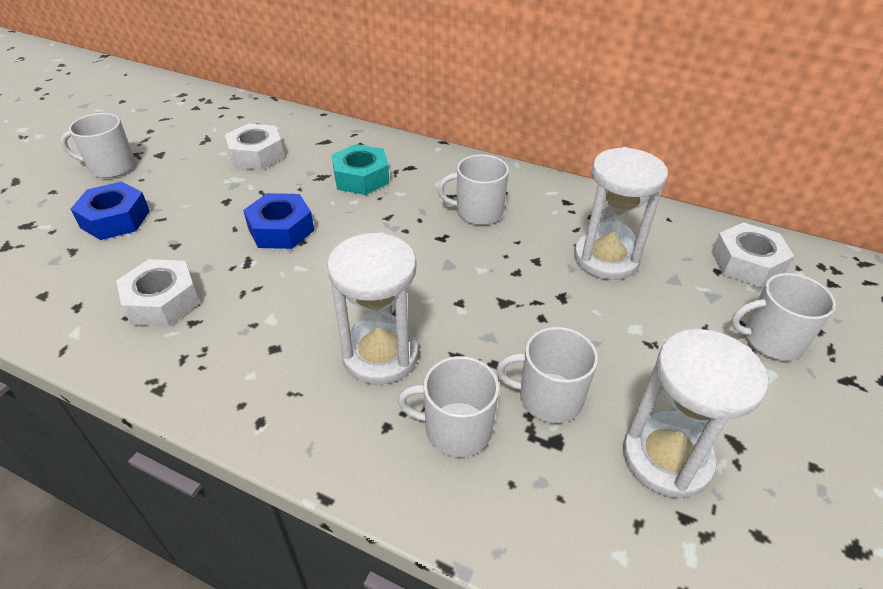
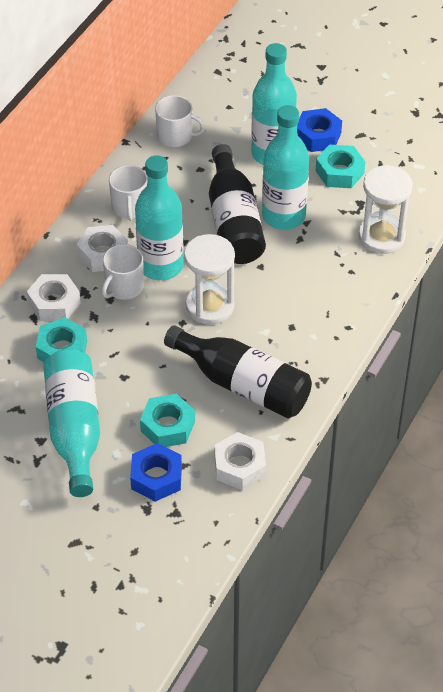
black bottle: none = 0 -> [164,325,312,418] [209,144,266,264] = 2
turquoise bottle: none = 0 -> [43,349,100,497] [135,156,183,280] [251,43,297,165] [262,105,309,230] = 4
turquoise nut: [332,144,389,195] = 1 -> [36,317,87,362] [140,394,195,447] [316,145,365,188] = 3
white hourglass: [327,233,419,385] [574,147,668,280] [623,329,768,499] = 3 -> [184,234,235,325] [358,165,413,254] = 2
white mug: [61,113,135,178] [398,356,499,457] [438,154,509,225] [496,327,598,423] [731,273,836,361] = 5 -> [102,244,144,300] [109,165,147,221] [155,95,205,147] = 3

